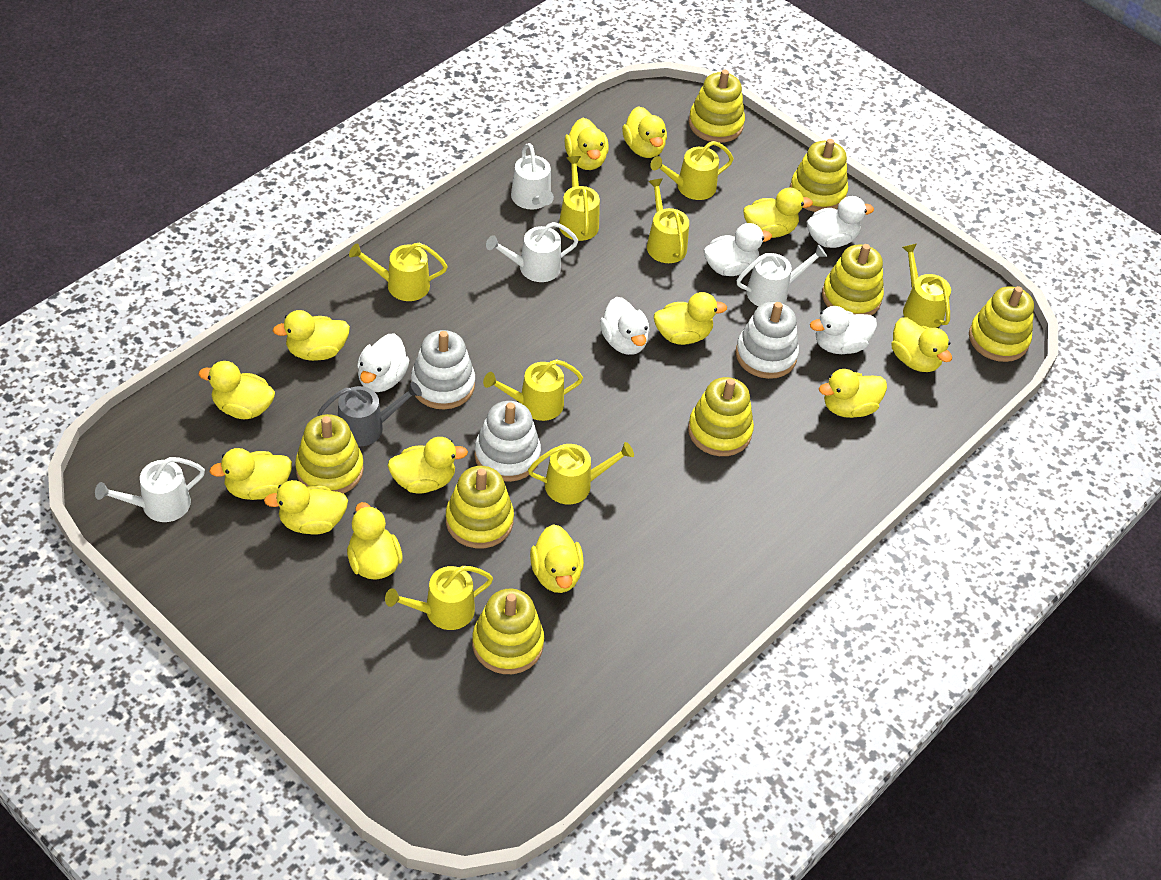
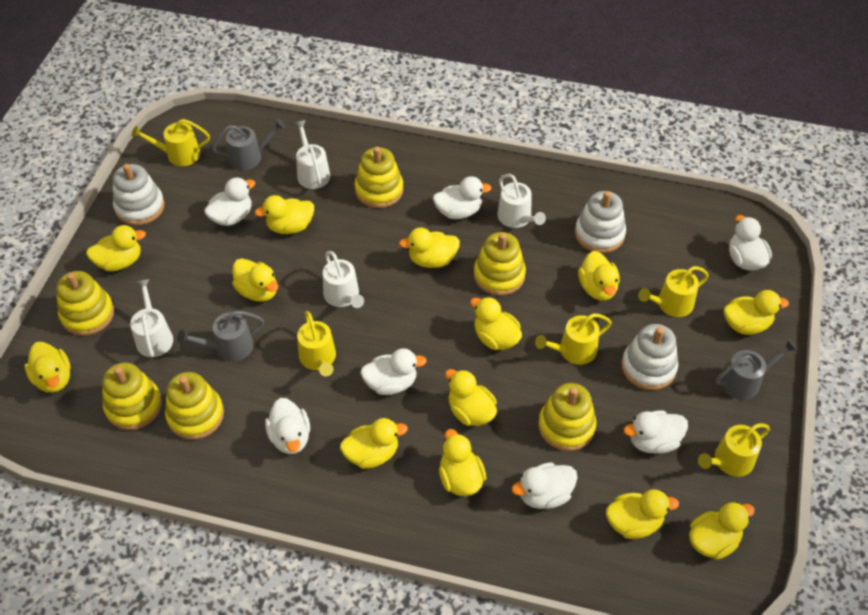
grey watering can: [317,382,422,447] = 1 -> [177,311,264,361] [212,118,285,170] [716,339,798,400] = 3
white duck: [357,333,409,392] [600,297,650,355] [703,223,772,276] [807,196,874,248] [810,306,877,354] = 5 -> [204,177,255,226] [265,398,310,454] [360,348,427,395] [433,176,492,219] [512,462,577,509] [624,411,688,454] [729,215,772,271] = 7
yellow stacking toy: [295,414,364,494] [446,466,514,548] [472,589,544,674] [688,377,754,456] [689,70,745,143] [790,139,848,212] [822,244,884,315] [969,286,1034,362] = 8 -> [56,271,114,336] [102,363,162,430] [165,372,224,440] [355,147,404,208] [474,232,526,296] [538,383,597,451] = 6
yellow watering can: [349,243,448,301] [385,566,493,630] [483,359,583,421] [528,442,634,504] [559,156,600,241] [647,178,689,263] [650,141,734,200] [902,244,951,328] = 8 -> [132,119,210,166] [297,311,336,376] [535,314,612,365] [639,266,709,317] [698,423,770,477] = 5

